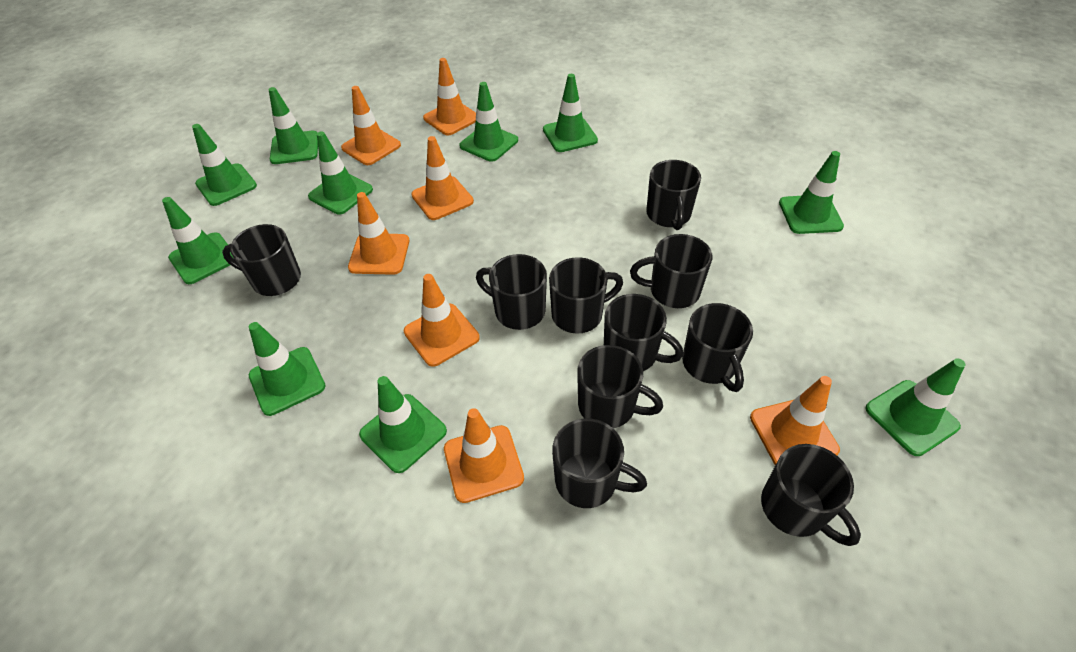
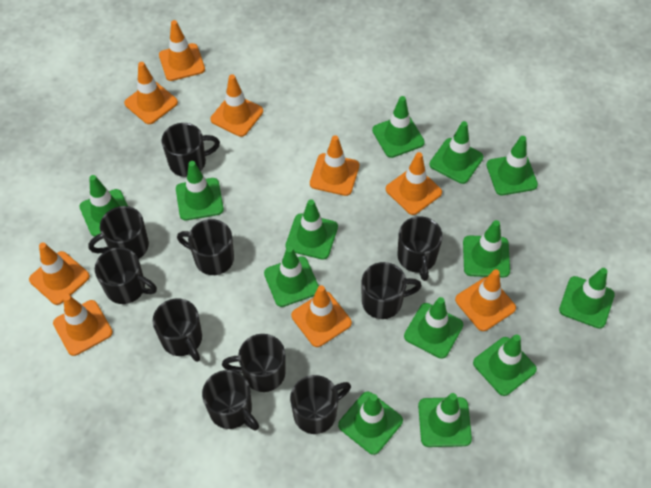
green traffic cone: [162,197,234,284] [192,124,257,206] [249,322,325,416] [269,87,318,164] [308,131,373,215] [359,376,447,473] [459,82,518,162] [543,74,598,152] [779,151,844,234] [865,358,965,456] = 10 -> [79,175,128,237] [176,161,224,221] [264,246,319,307] [286,199,338,260] [338,392,403,455] [372,96,425,158] [404,297,463,359] [418,393,472,447] [430,121,483,184] [463,220,510,278] [473,334,537,396] [486,136,538,195] [559,268,615,329] = 13
orange traffic cone: [341,86,401,165] [348,192,410,275] [404,274,480,367] [411,136,474,220] [423,58,476,135] [444,408,524,503] [750,376,840,465] = 7 -> [29,242,90,305] [53,294,113,356] [124,62,178,124] [159,20,205,81] [211,74,263,137] [291,285,352,347] [310,135,359,196] [386,152,442,215] [455,269,516,331] = 9

